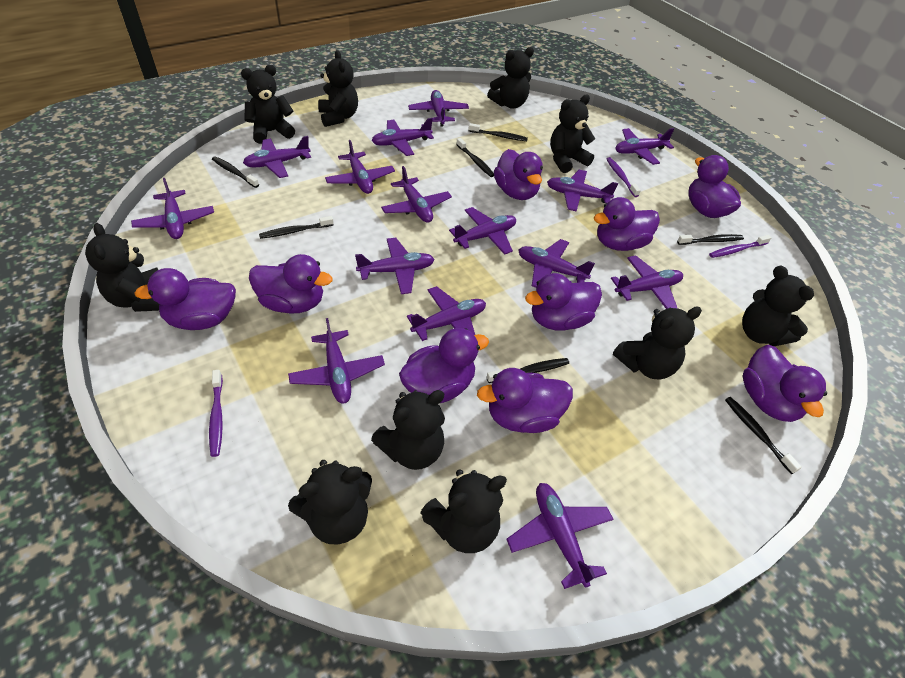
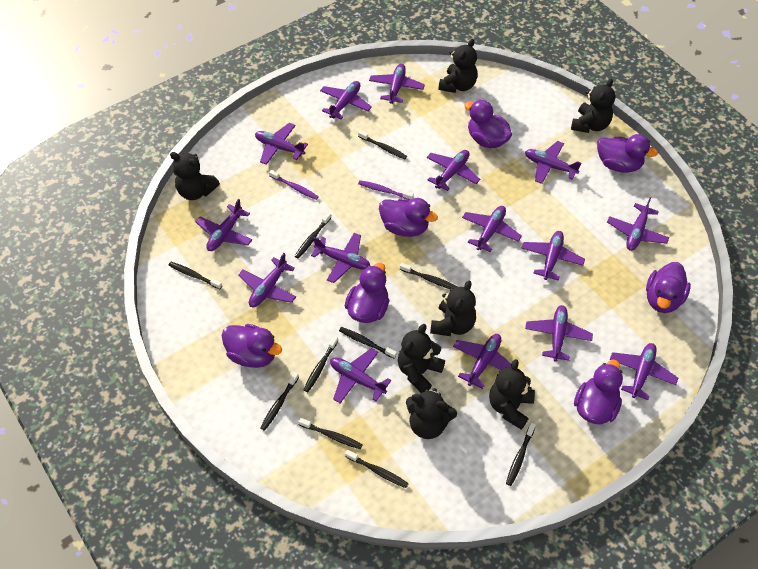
black teddy bear: [85,223,159,312] [241,65,295,144] [288,460,372,545] [318,50,358,127] [371,390,445,470] [420,470,507,553] [487,47,534,109] [550,95,595,173] [613,306,702,379] [742,266,814,346] = 10 -> [170,152,220,200] [398,324,445,393] [406,388,457,439] [430,281,476,336] [438,39,477,93] [489,359,535,429] [571,79,615,133] = 7
black toothbrush: [212,156,259,188] [259,216,334,239] [456,138,494,177] [468,123,528,141] [487,358,569,383] [677,234,744,245] [725,397,802,474] = 7 -> [169,262,222,289] [260,372,299,431] [295,212,331,259] [298,418,363,449] [304,336,338,392] [339,327,397,359] [345,450,409,488] [358,130,407,159] [400,263,457,289] [506,423,536,486] = 10
purple duck: [134,268,236,330] [249,254,333,314] [399,328,489,403] [477,368,573,433] [494,149,543,200] [525,273,602,331] [594,197,660,251] [688,155,741,218] [742,345,827,422] = 9 -> [222,324,282,368] [345,263,389,323] [379,198,438,237] [465,100,512,148] [574,360,623,424] [597,134,658,173] [646,262,691,313] = 7
purple toothbrush: [209,370,223,457] [606,157,641,197] [709,235,771,258] = 3 -> [269,170,319,200] [358,180,414,200] = 2

